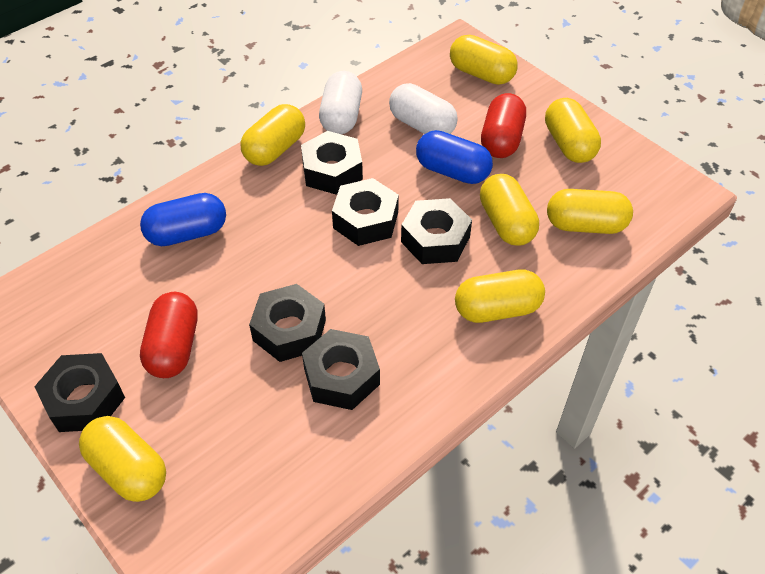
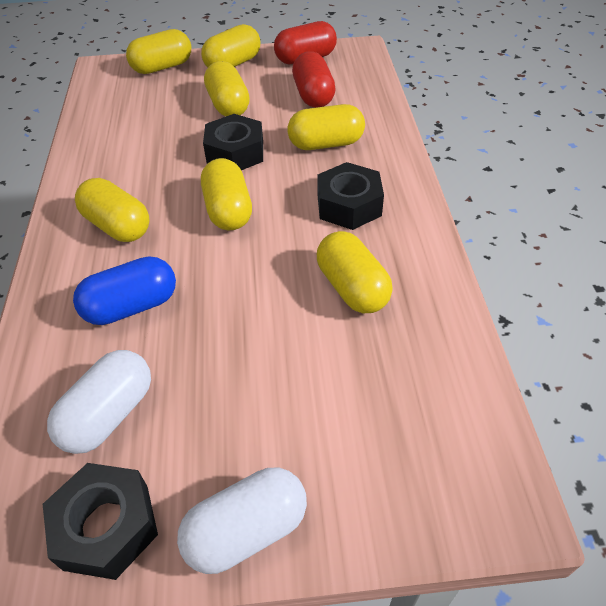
black nut: [34,353,125,432] [249,284,326,362] [301,131,363,195] [302,329,380,410] [332,178,399,246] [401,198,472,264] = 6 -> [43,463,158,580] [203,114,263,170] [317,162,384,230] = 3
blue capsule: [140,193,226,246] [416,130,493,184] = 2 -> [73,256,176,325] = 1

